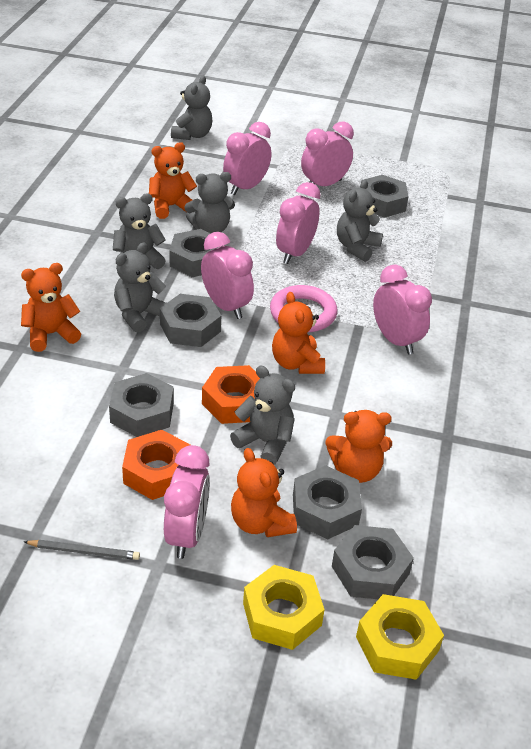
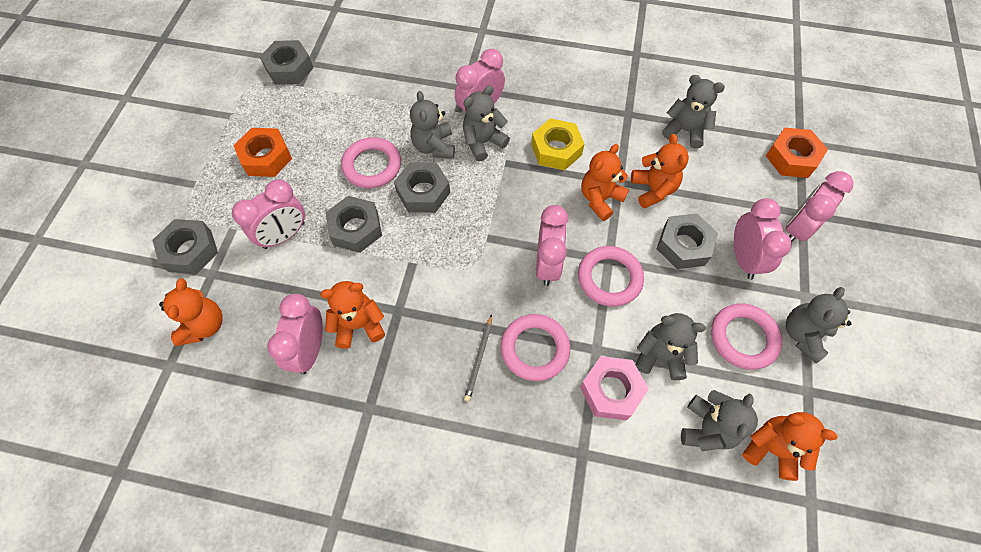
grey nut: [109,373,174,437] [160,294,221,347] [170,229,222,277] [293,465,362,539] [332,525,414,599] [361,175,409,218] = 6 -> [153,219,218,274] [260,40,313,85] [326,196,382,253] [394,162,450,213] [657,213,718,269] = 5
pink nut: none = 0 -> [580,356,649,420] = 1
pink ring: [270,285,337,332] = 1 -> [341,137,401,188] [500,314,570,381] [578,246,644,307] [711,304,782,370] = 4
yellow nut: [243,565,325,650] [356,594,444,680] = 2 -> [531,118,584,170] = 1

